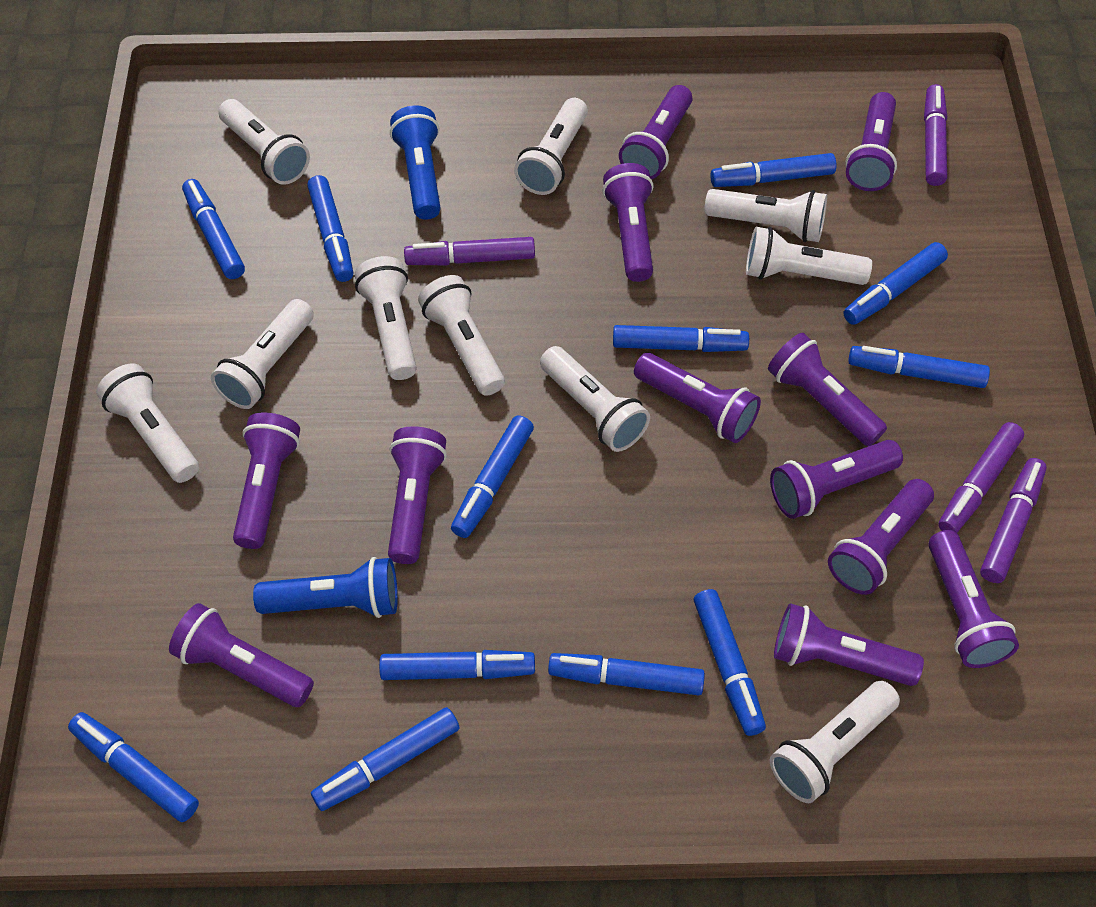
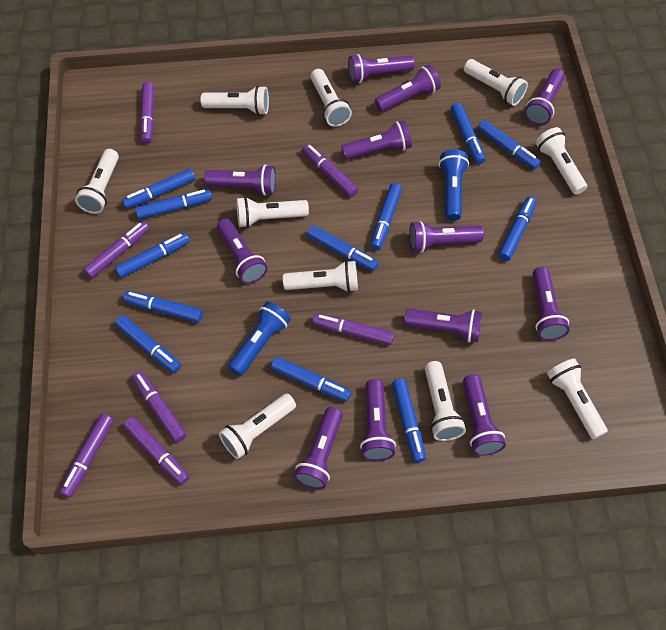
purple marker: [404,237,535,265] [924,84,947,186] [938,422,1024,533] [980,458,1047,583] = 4 -> [59,414,114,498] [83,221,150,279] [123,417,189,485] [132,371,187,443] [140,82,154,144] [302,144,358,197] [312,313,394,345] = 7

